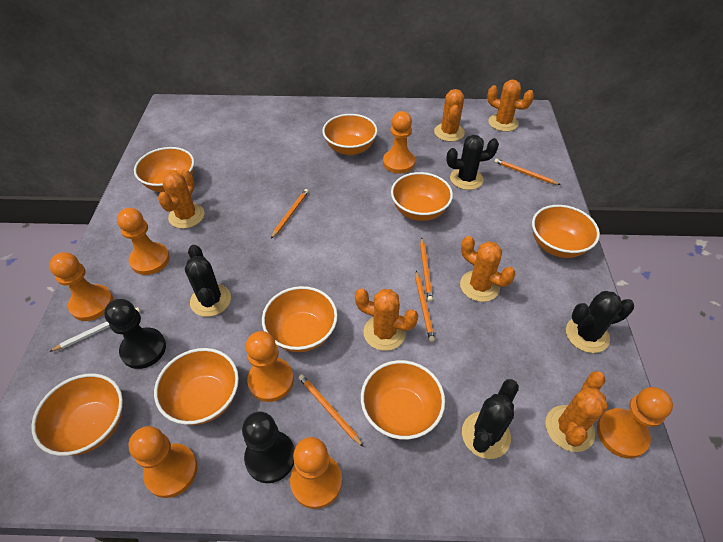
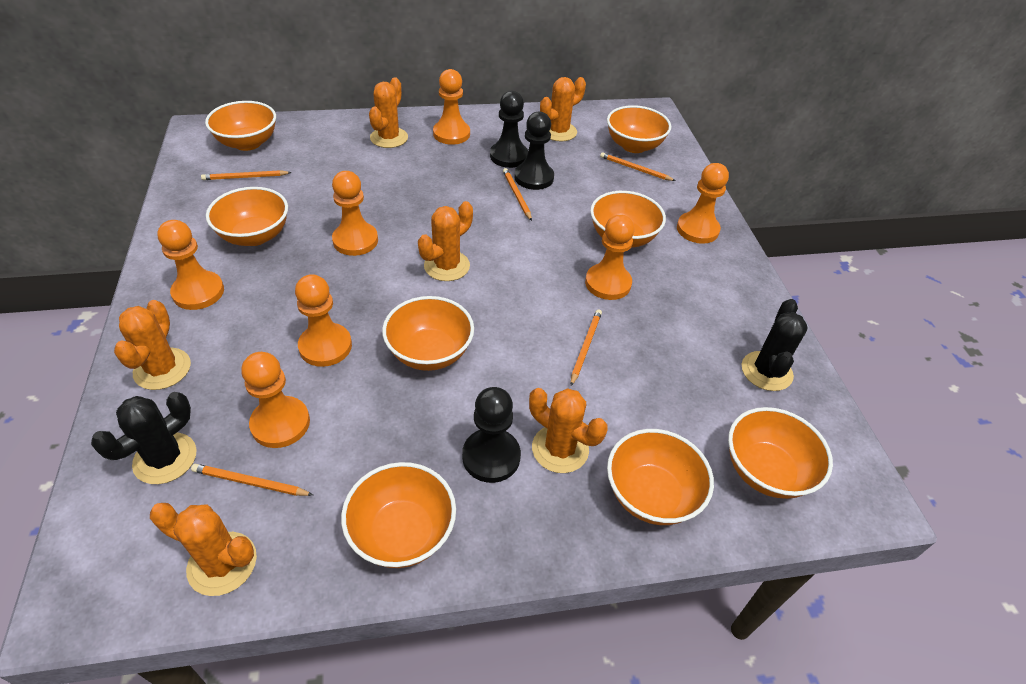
black cactus: [185,245,231,317] [446,135,499,190] [462,379,519,459] [566,291,634,353] = 4 -> [91,392,196,484] [742,299,808,391] = 2
black pawn: [104,299,166,369] [242,411,295,483] = 2 -> [462,387,521,483] [490,91,528,168] [514,111,554,190] = 3
white pencil: [49,307,140,352] = 1 -> none = 0

